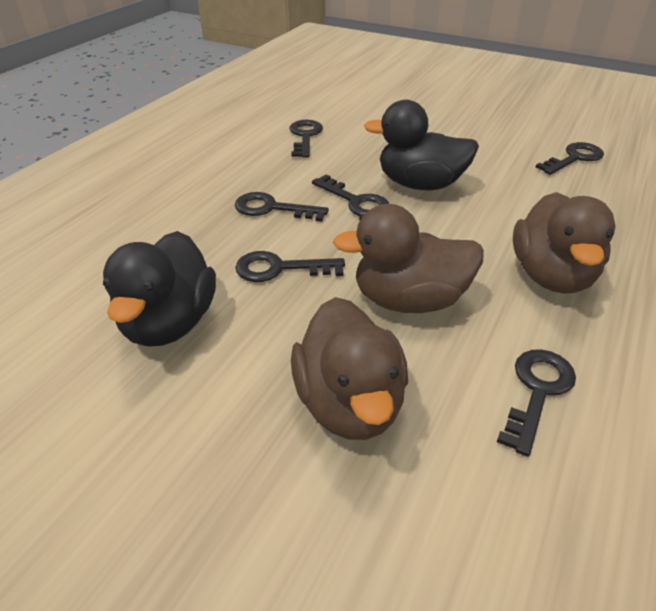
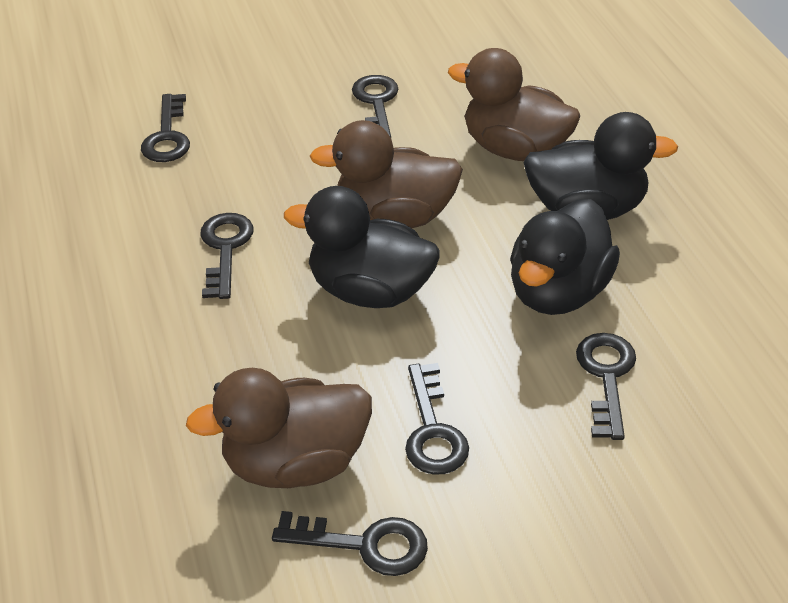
black duck: [103,231,216,347] [364,100,479,190] = 2 -> [284,186,440,308] [510,199,620,315] [524,112,678,220] = 3

